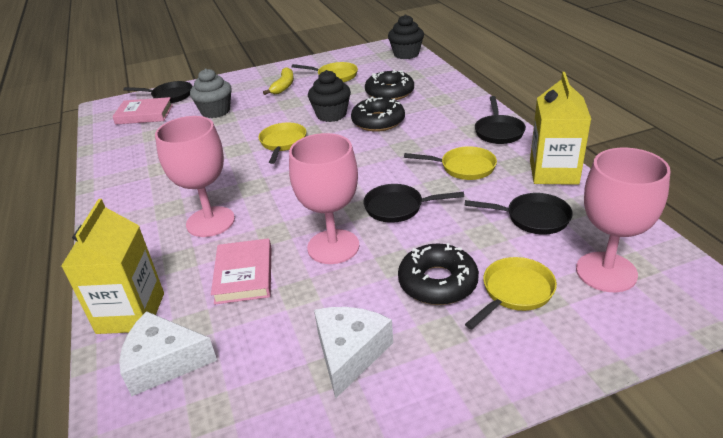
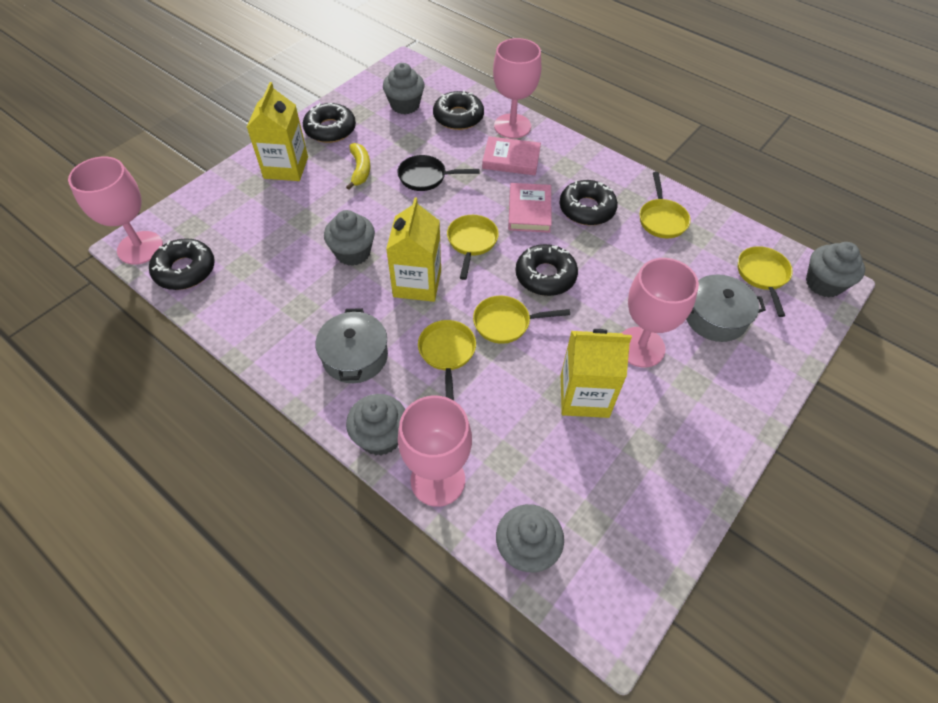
black cupcake: [308,70,351,122] [388,14,424,59] = 2 -> none = 0
black donut: [351,97,405,132] [365,69,414,100] [398,243,479,305] = 3 -> [149,238,215,290] [303,103,356,143] [433,90,484,130] [515,244,578,296] [560,180,618,225] = 5
black pan: [123,81,192,103] [363,184,464,223] [464,193,573,235] [475,96,526,144] = 4 -> [397,155,480,191] = 1
grey cupcake: [190,69,232,118] = 1 -> [324,210,375,266] [346,394,405,456] [383,63,425,114] [496,504,564,572] [806,242,865,297] = 5
grey pot: none = 0 -> [316,308,388,383] [686,274,766,342] = 2
pink goblet: [155,116,235,237] [289,133,359,264] [576,148,671,292] = 3 -> [68,157,163,265] [398,396,472,507] [493,38,541,139] [622,258,699,368] = 4
white cheese: [119,311,217,396] [314,307,393,399] = 2 -> none = 0
yellow carton: [61,199,164,334] [530,72,591,185] = 2 -> [247,82,308,181] [386,197,441,302] [561,329,632,418] = 3
yellow pan: [258,123,306,164] [292,62,358,82] [404,146,497,180] [465,257,557,329] = 4 -> [418,320,476,400] [447,215,499,280] [473,296,570,344] [640,172,691,239] [738,246,793,317] = 5

